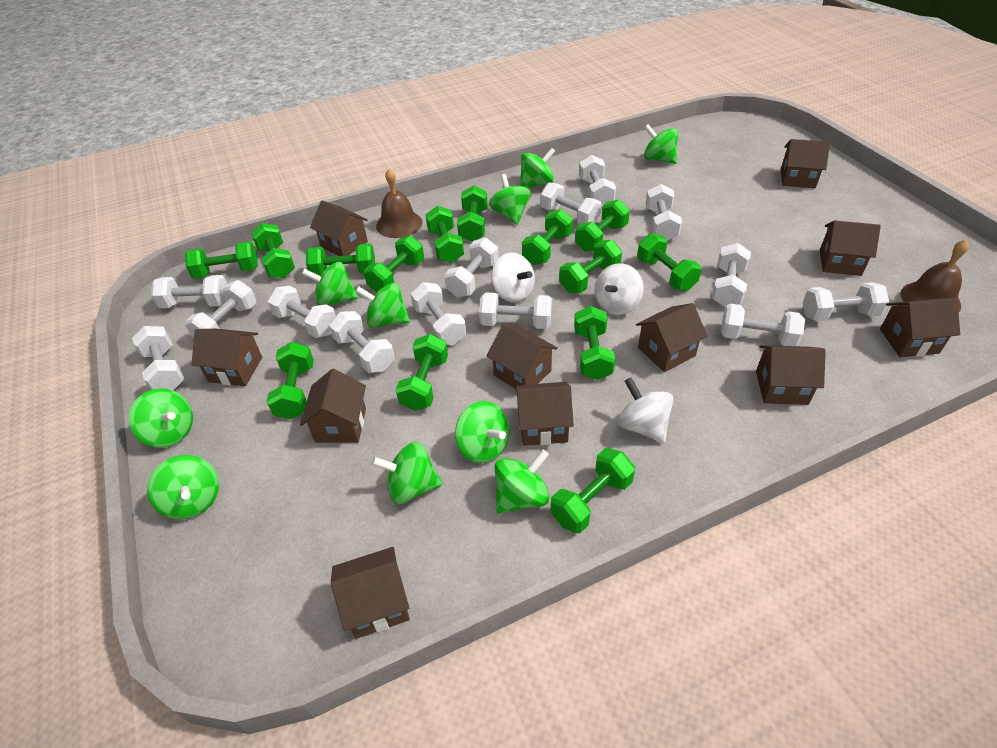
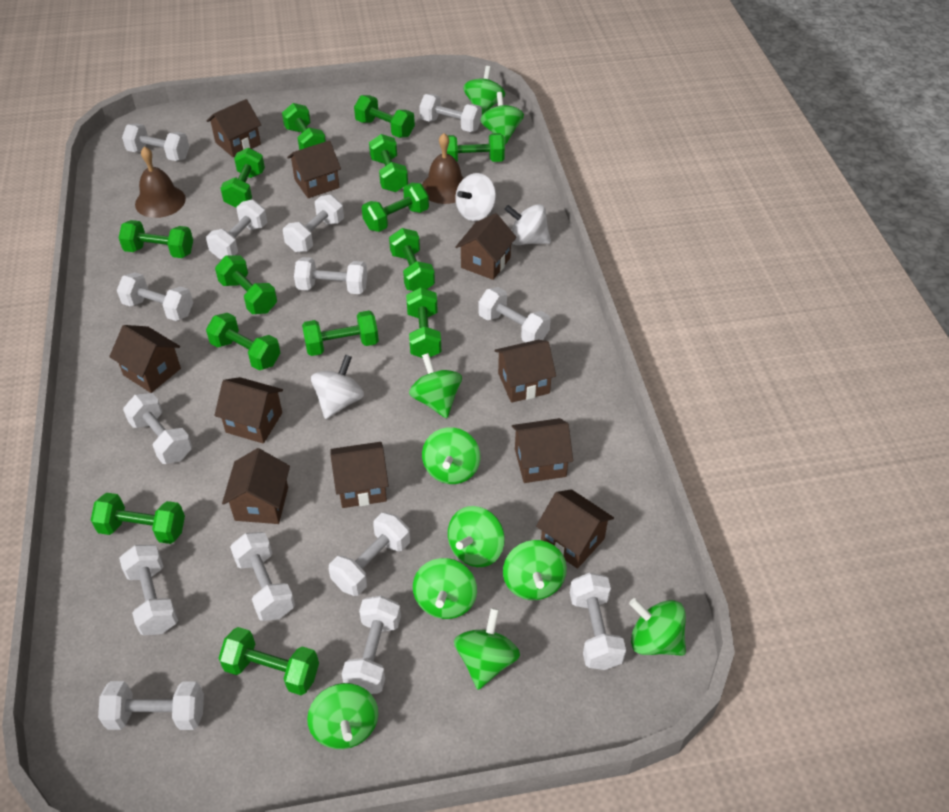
brown house: [192,329,262,386] [300,369,366,443] [310,200,368,256] [331,547,410,639] [487,324,558,389] [515,382,574,446] [636,303,707,372] [756,345,826,405] [781,139,830,188] [820,220,881,276] [880,298,960,357] = 11 -> [109,325,181,393] [207,99,261,158] [214,377,283,444] [222,448,290,524] [287,140,341,198] [331,442,389,508] [455,213,517,280] [494,340,556,403] [512,418,573,483] [536,489,614,569] = 10

